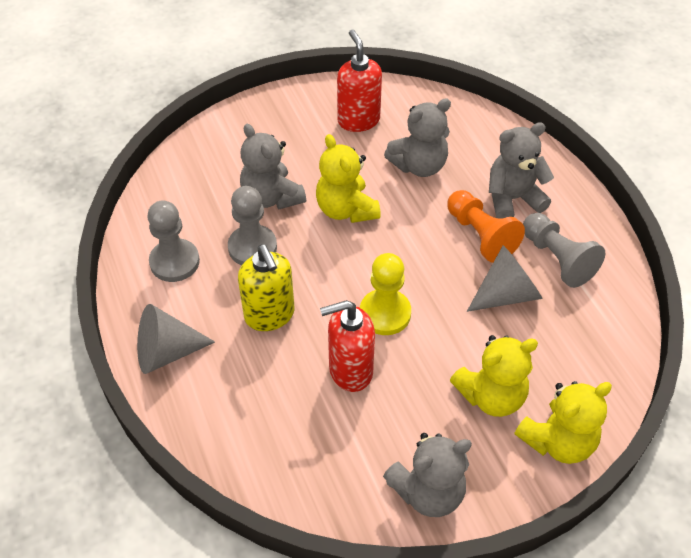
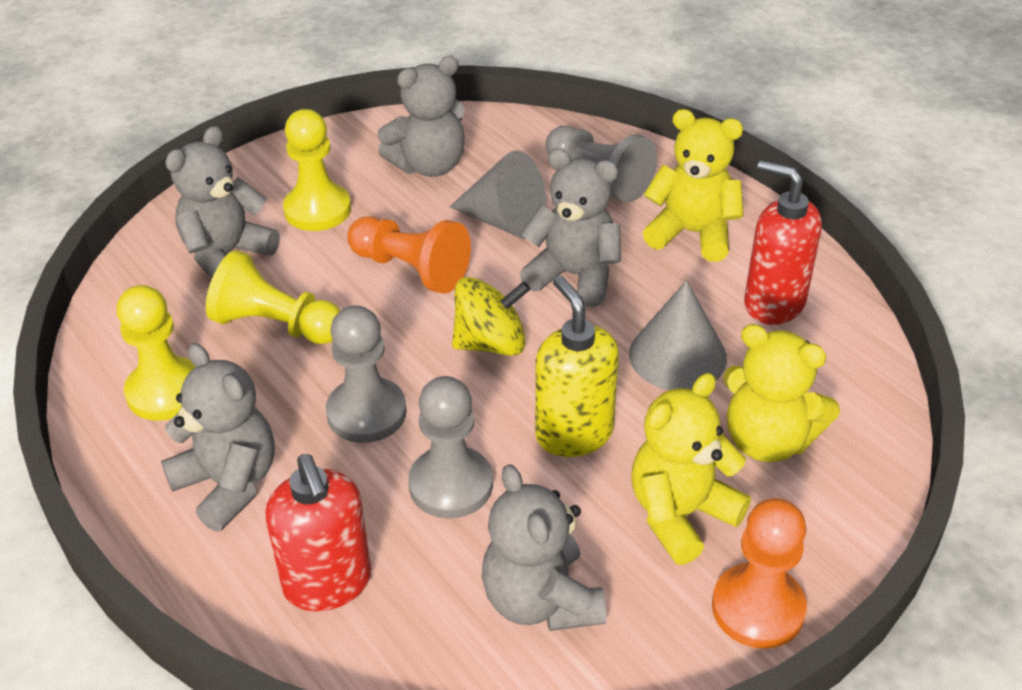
grey teddy bear: [240,124,306,209] [383,433,472,517] [384,98,451,177] [489,122,554,218] = 4 -> [161,343,275,531] [165,126,280,279] [378,56,465,177] [482,464,607,631] [520,149,621,307] = 5
orange pawn: [447,190,525,263] = 1 -> [347,216,471,294] [712,498,807,649] = 2
yellow pawn: [360,253,411,335] = 1 -> [117,285,196,421] [206,250,340,344] [283,109,351,231] = 3
yellow spinning top: none = 0 -> [452,277,530,356] = 1

